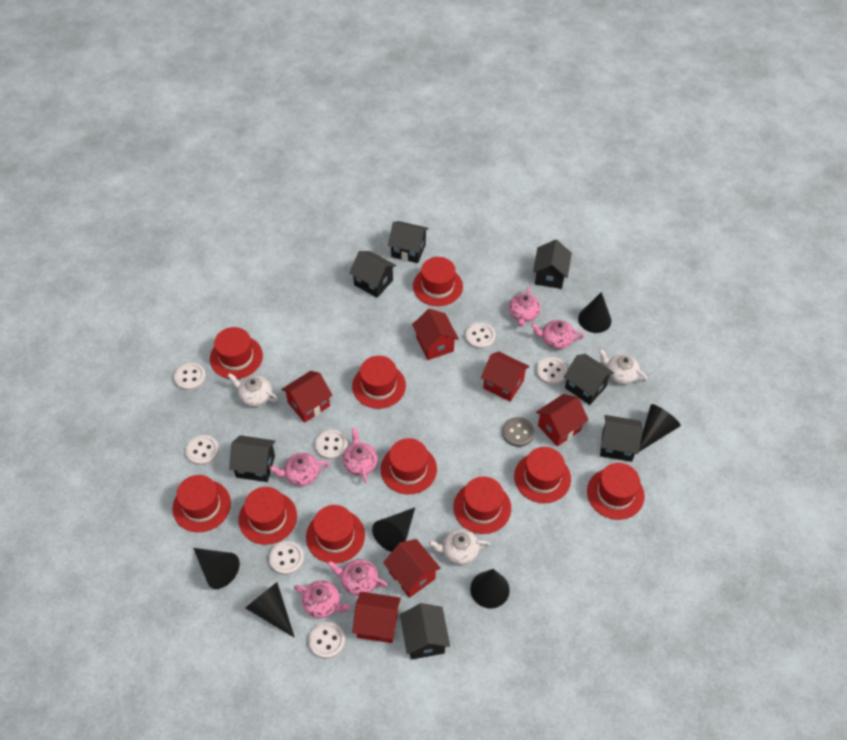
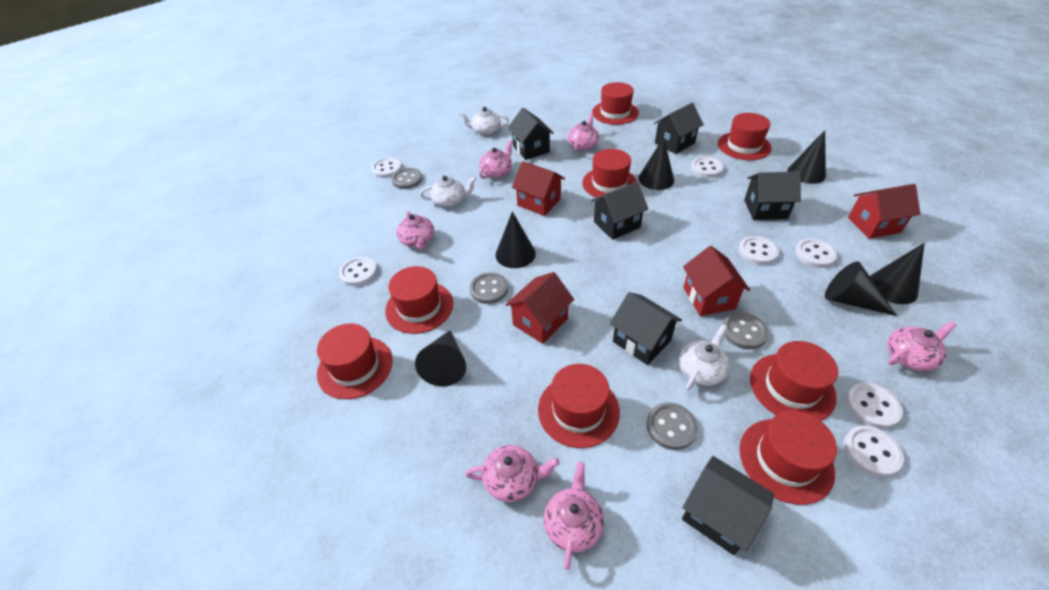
black house: [229,435,276,482] [349,251,396,298] [388,221,429,263] [400,603,450,659] [533,240,572,289] [564,354,614,405] [600,415,643,462] = 7 -> [508,108,554,160] [591,182,648,240] [610,292,682,365] [654,103,704,154] [682,456,774,555] [744,171,801,220] = 6
grey button: [502,417,535,447] = 1 -> [391,168,423,189] [469,272,508,304] [647,402,698,450] [723,313,768,350] = 4
red hat: [172,475,231,532] [210,327,263,379] [239,487,297,545] [306,505,365,564] [352,356,406,409] [380,438,437,494] [413,257,463,306] [454,477,511,534] [514,447,571,503] [587,463,645,520] = 10 -> [317,323,393,399] [385,266,453,334] [538,364,620,448] [582,149,637,199] [592,82,639,125] [718,113,772,160] [739,411,837,505] [750,341,838,421] = 8
red house: [281,371,333,423] [352,592,401,643] [383,539,441,598] [412,309,459,360] [481,351,530,401] [536,394,588,446] = 6 -> [505,272,574,344] [512,161,565,216] [683,246,750,316] [848,184,920,239] = 4

